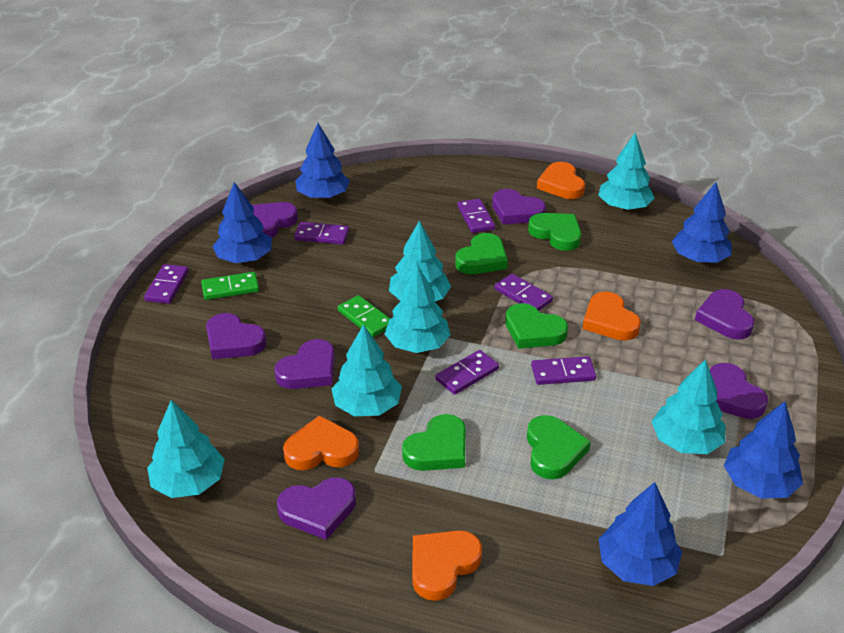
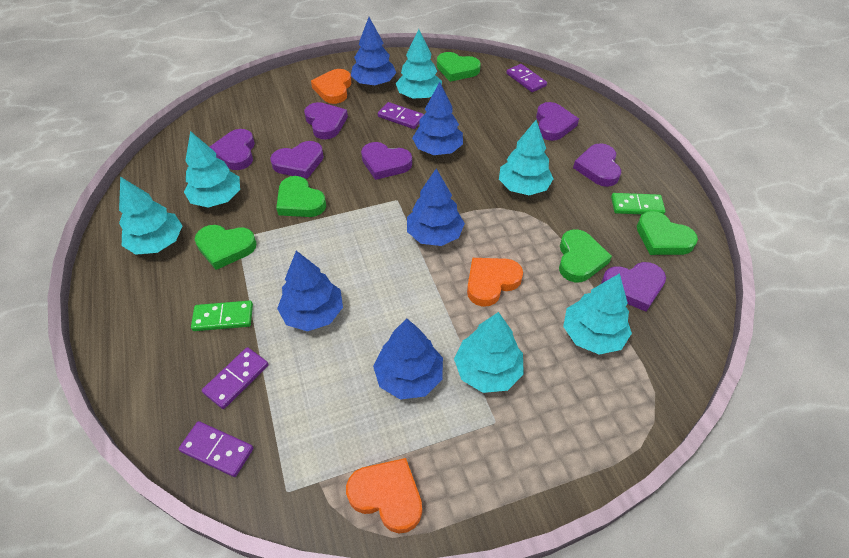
orange heart: [283,415,359,470] [412,530,482,601] [537,162,585,199] [583,292,641,341] = 4 -> [311,69,351,104] [346,458,422,533] [467,258,523,307] = 3
purple domino: [144,264,189,304] [294,222,349,245] [436,350,499,395] [458,199,495,233] [495,274,553,311] [531,356,596,385] = 6 -> [179,421,253,477] [202,347,269,409] [378,102,424,129] [506,64,547,92] = 4

